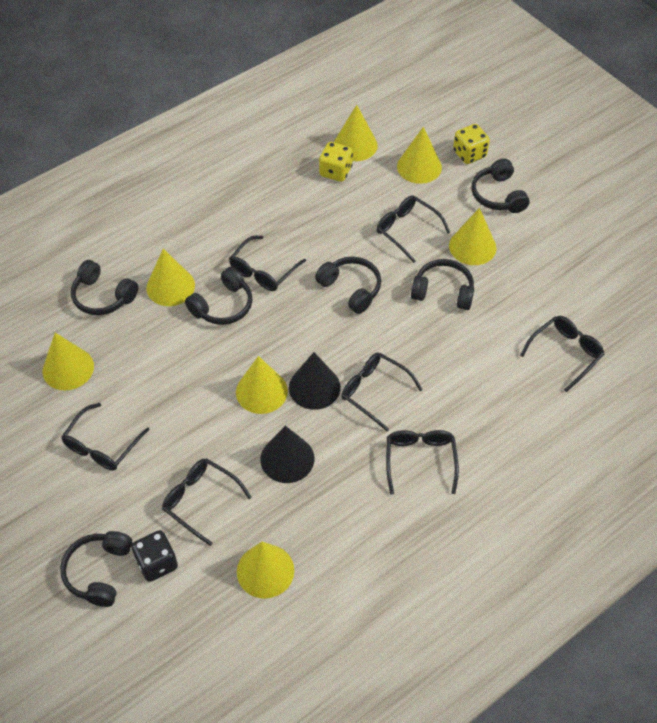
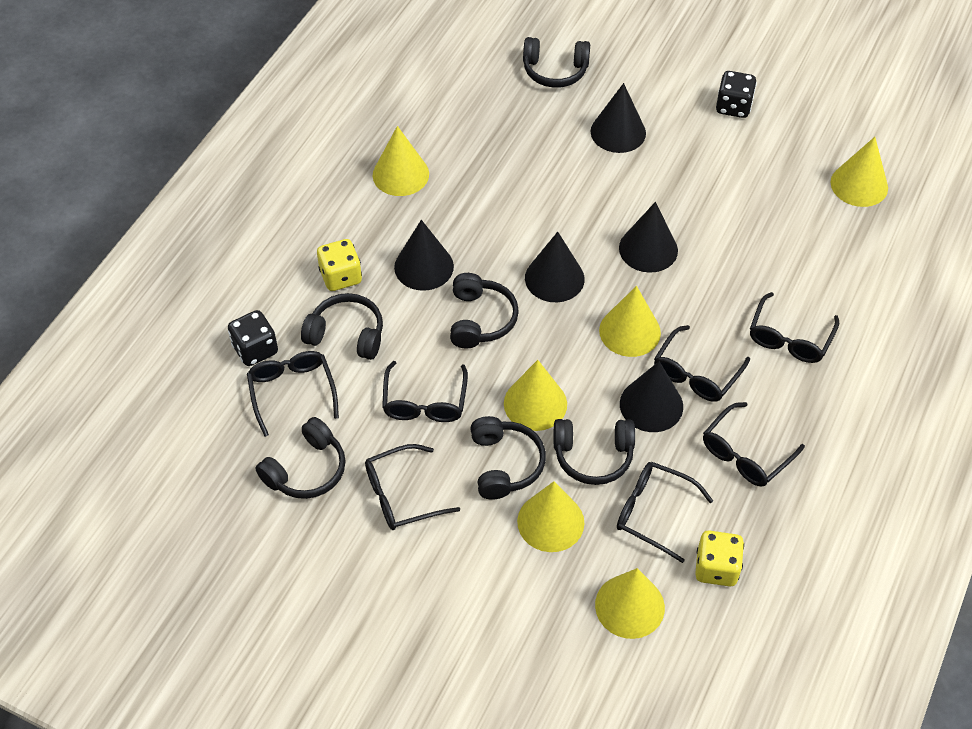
black cone: [261,426,314,483] [289,352,340,410] = 2 -> [394,220,454,291] [525,232,585,302] [591,83,646,153] [619,202,678,273] [620,361,683,432] = 5
black dice: [131,530,178,582] = 1 -> [228,310,278,366] [716,71,757,118] = 2
yellow cone: [43,333,94,390] [146,249,195,306] [236,356,288,414] [237,542,294,599] [334,105,378,161] [397,127,442,184] [449,208,496,265] = 7 -> [373,126,429,196] [504,360,567,431] [517,481,584,552] [595,568,665,639] [599,286,661,357] [831,137,888,207] = 6

